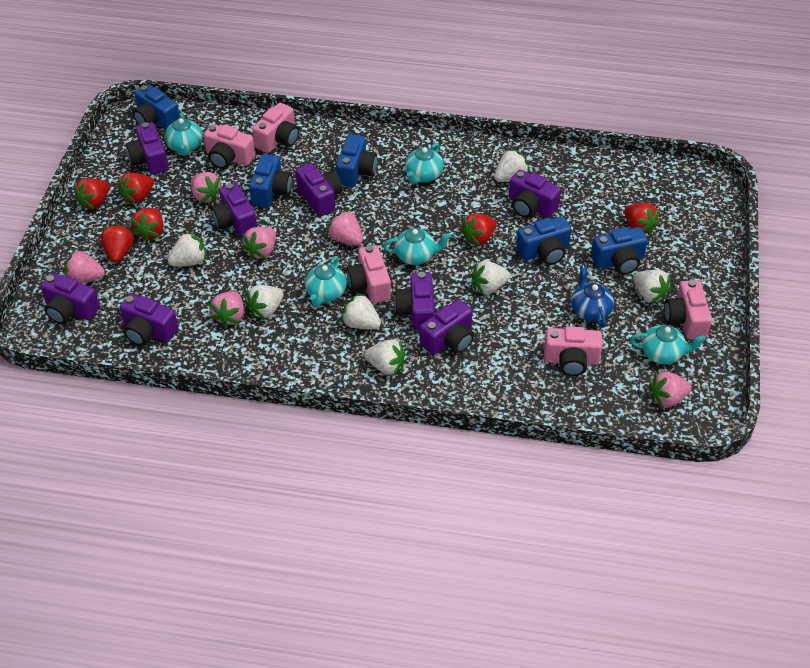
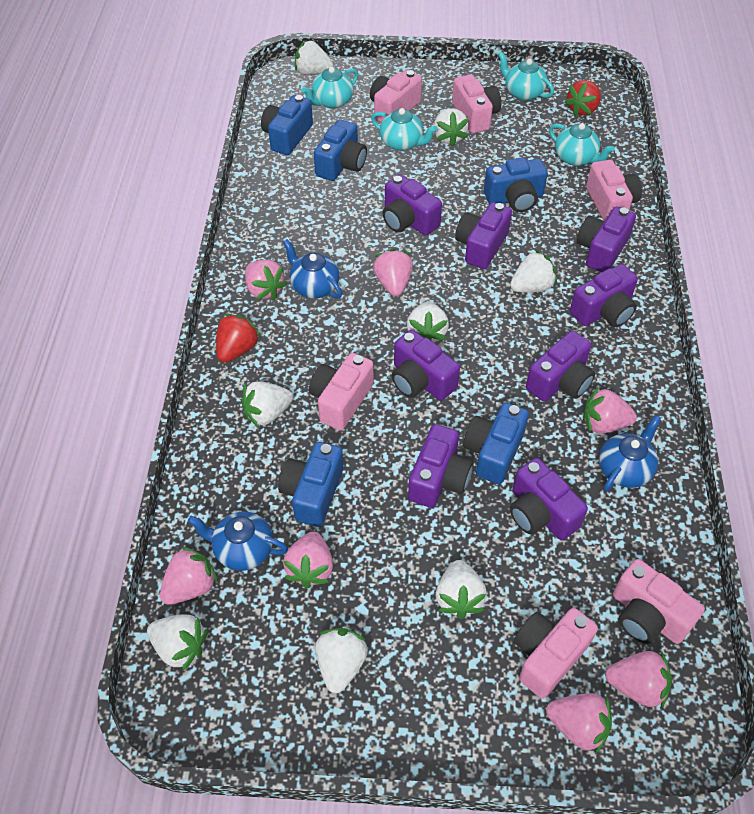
blue teapot: [571,265,614,327] = 1 -> [188,511,288,571] [283,239,342,299] [599,415,661,492] = 3
pink camera: [204,124,255,169] [252,103,299,153] [346,245,391,303] [544,326,603,376] [664,280,712,339] = 5 -> [309,353,374,430] [370,70,422,122] [452,75,502,133] [514,608,598,699] [586,160,642,221] [613,559,705,644] = 6
pink strawberry: [64,250,105,283] [191,172,222,203] [210,291,244,328] [242,227,276,260] [327,210,363,246] [649,371,692,408] = 6 -> [160,546,218,605] [245,260,287,300] [283,531,333,588] [373,249,413,296] [546,693,612,754] [583,387,637,434] [605,651,672,708] = 7
red strawberry: [74,178,110,210] [100,224,134,262] [118,173,154,204] [130,208,163,242] [460,213,496,246] [624,203,660,235] = 6 -> [216,314,261,362] [565,80,601,116] = 2
turquoise teapot: [165,112,203,156] [305,256,347,306] [383,228,451,265] [405,143,444,184] [630,325,705,364] = 5 -> [302,67,358,109] [371,108,437,151] [498,51,554,101] [549,123,615,166] = 4
white strawberry: [168,232,207,266] [245,285,284,319] [341,293,381,329] [364,340,405,375] [471,261,510,295] [494,149,529,182] [633,270,671,303] = 7 -> [147,614,208,672] [241,381,293,428] [295,40,333,75] [315,628,368,693] [407,302,449,342] [434,108,469,147] [436,560,487,619] [510,250,557,292] = 8

